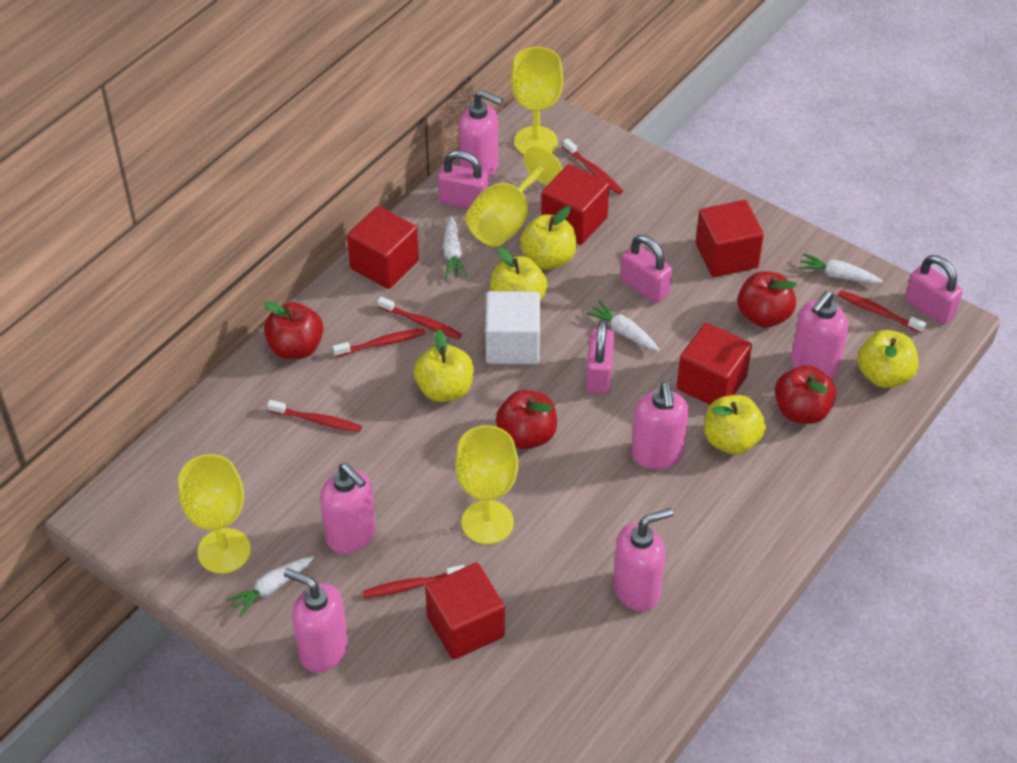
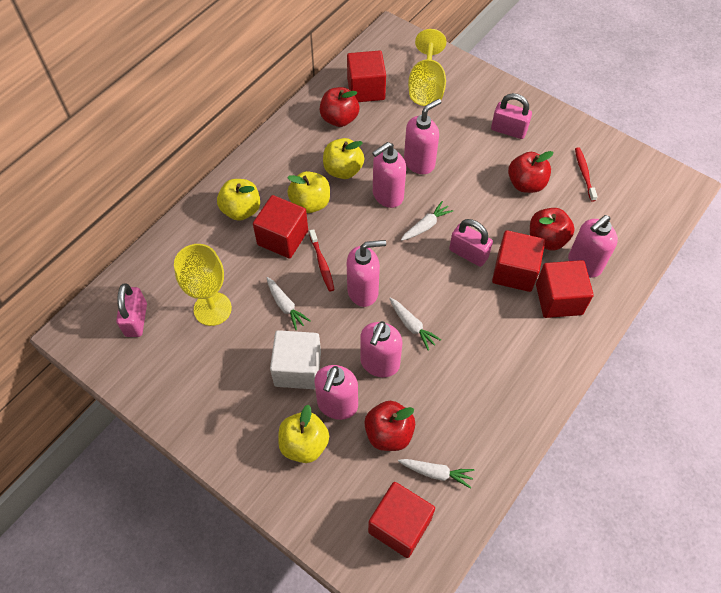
pink padlock: [438,150,488,209] [586,319,614,394] [620,235,672,303] [905,255,963,325] = 4 -> [116,283,147,337] [449,219,493,267] [491,93,532,139] = 3
red toothbrush: [267,400,362,432] [333,328,425,357] [362,565,465,598] [378,297,462,340] [563,138,623,195] [838,290,927,333] = 6 -> [309,229,335,292] [575,147,598,202] = 2
yellow apple: [414,329,474,402] [490,247,548,301] [520,206,577,269] [704,395,766,455] [858,330,918,388] = 5 -> [217,179,260,221] [278,405,329,463] [287,171,330,213] [323,138,364,179] = 4
yellow goblet: [178,454,251,574] [455,425,518,544] [465,146,563,247] [511,47,563,154] = 4 -> [174,244,232,326] [408,29,446,106] = 2

